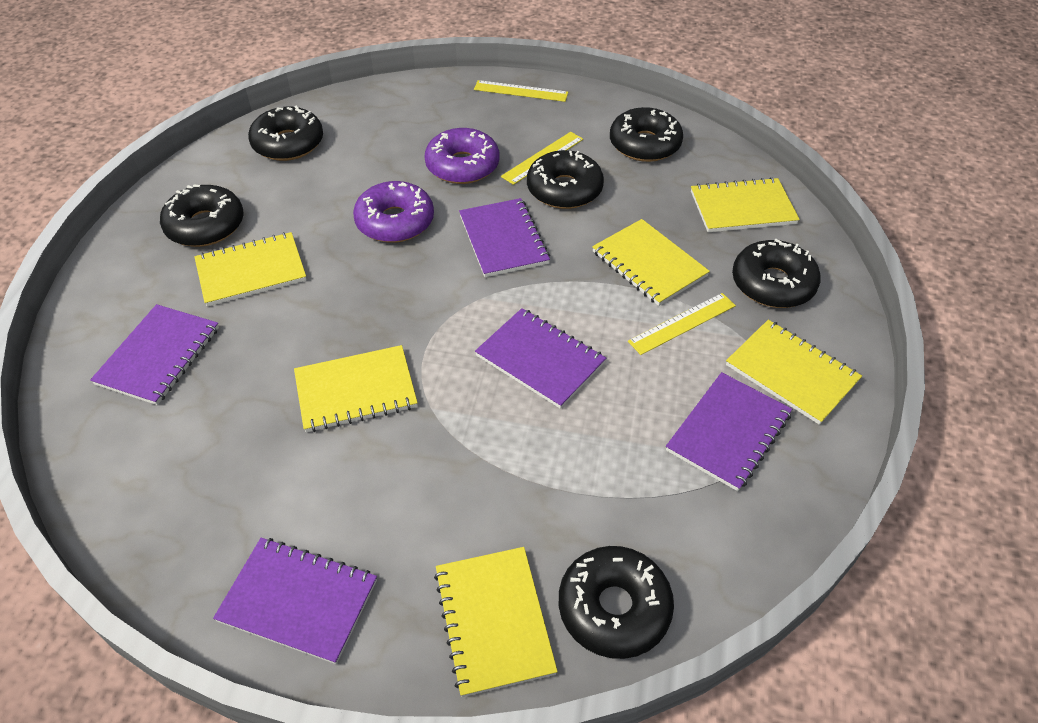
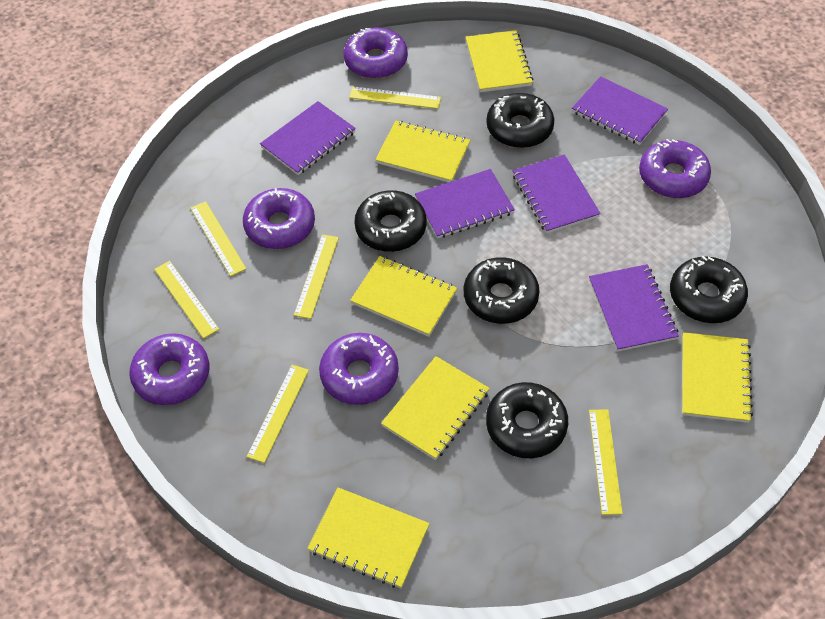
black donut: [160,185,244,247] [248,106,323,161] [527,150,604,209] [559,546,674,659] [610,107,683,162] [732,239,821,308] = 6 -> [354,190,427,252] [464,257,540,324] [486,93,554,148] [486,382,568,458] [670,256,748,323] = 5
purple donut: [353,181,434,243] [424,128,499,184] = 2 -> [129,333,209,405] [243,188,315,249] [319,333,399,405] [344,27,408,79] [639,139,711,198] = 5
yellow ruler: [474,80,568,102] [501,132,583,185] [628,293,736,355] = 3 -> [154,261,219,339] [190,201,246,276] [247,365,309,463] [294,234,339,319] [349,87,441,109] [589,409,623,515] = 6

